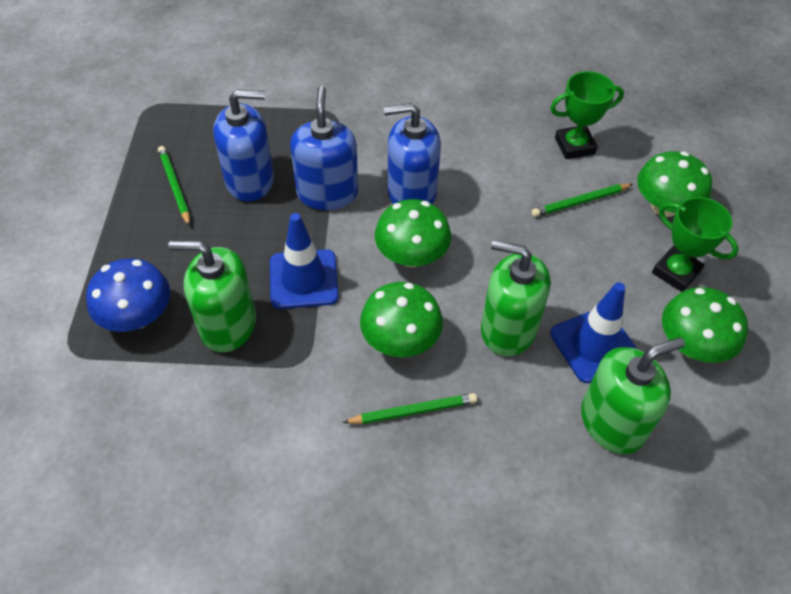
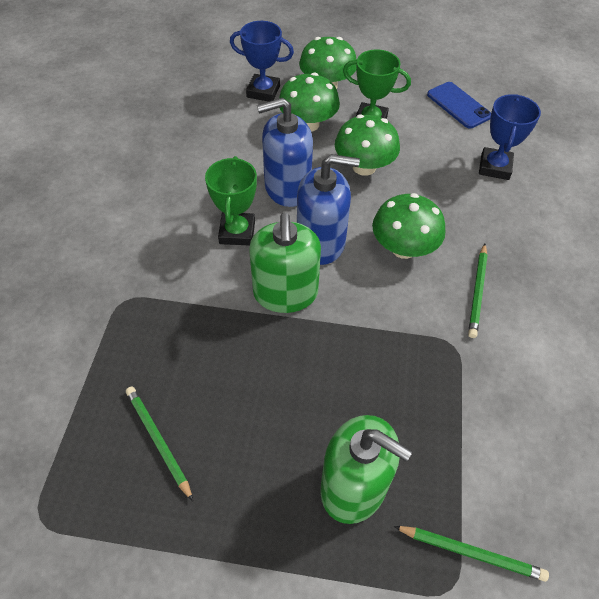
blue mushroom: [86,258,170,332] = 1 -> none = 0
blue phone: none = 0 -> [427,82,491,128] = 1
blue soap dispenser: [213,89,274,202] [290,86,358,210] [384,103,441,204] = 3 -> [257,98,313,207] [297,154,360,265] = 2
blue traffic cone: [270,213,339,309] [550,282,637,383] = 2 -> none = 0
blue trophy: none = 0 -> [230,21,294,102] [479,94,541,180] = 2
green soap dispenser: [168,241,256,352] [481,240,550,356] [581,338,685,454] = 3 -> [249,213,321,313] [320,415,412,524] = 2

